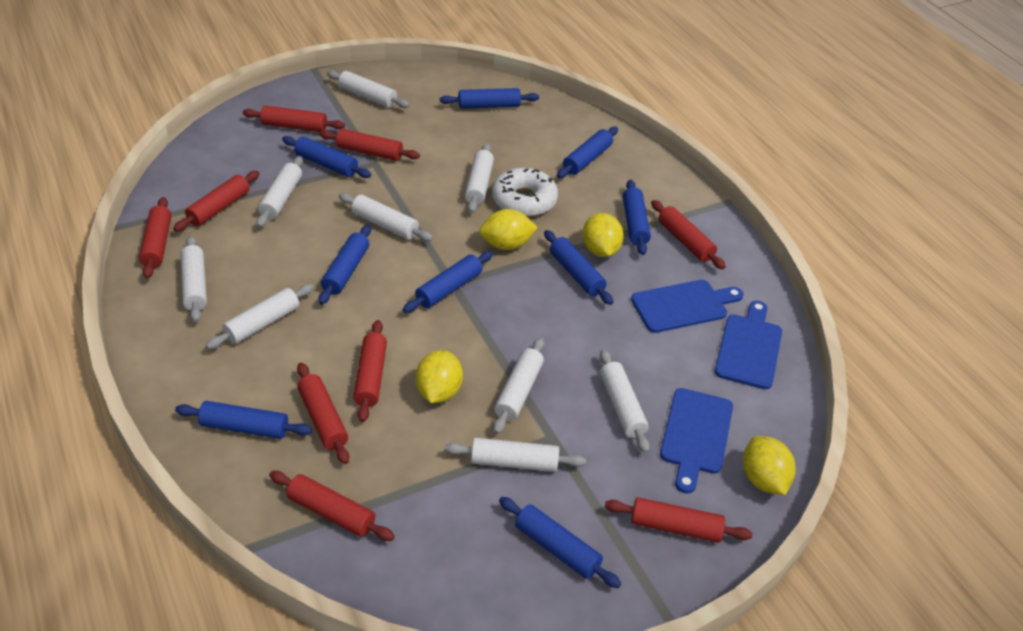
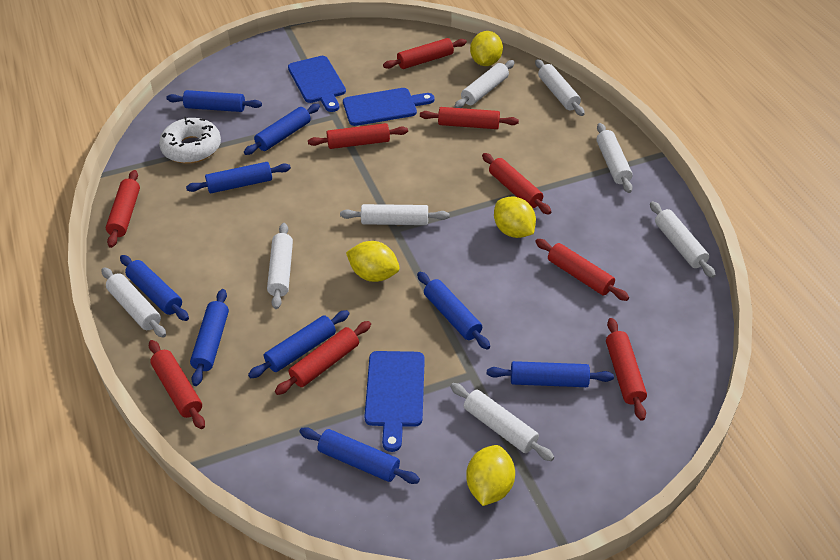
white rolling pin: [180,236,207,322] [206,284,314,349] [256,156,303,227] [327,70,410,108] [339,193,433,241] [445,438,586,472] [465,143,494,213] [493,338,544,434] [600,349,650,453] = 9 -> [102,267,166,338] [267,223,293,309] [340,204,449,225] [450,383,554,461] [454,60,515,108] [535,59,585,116] [596,123,633,193] [650,201,716,278] = 8

